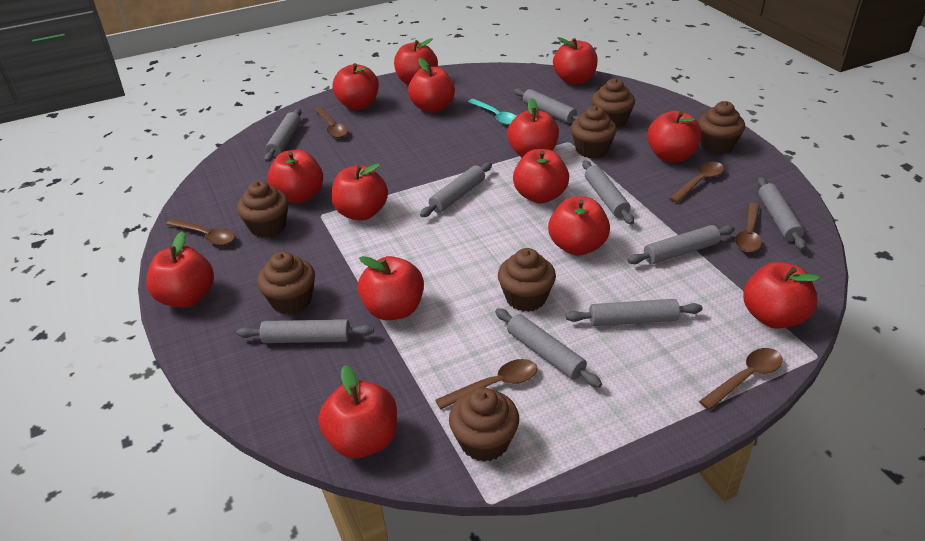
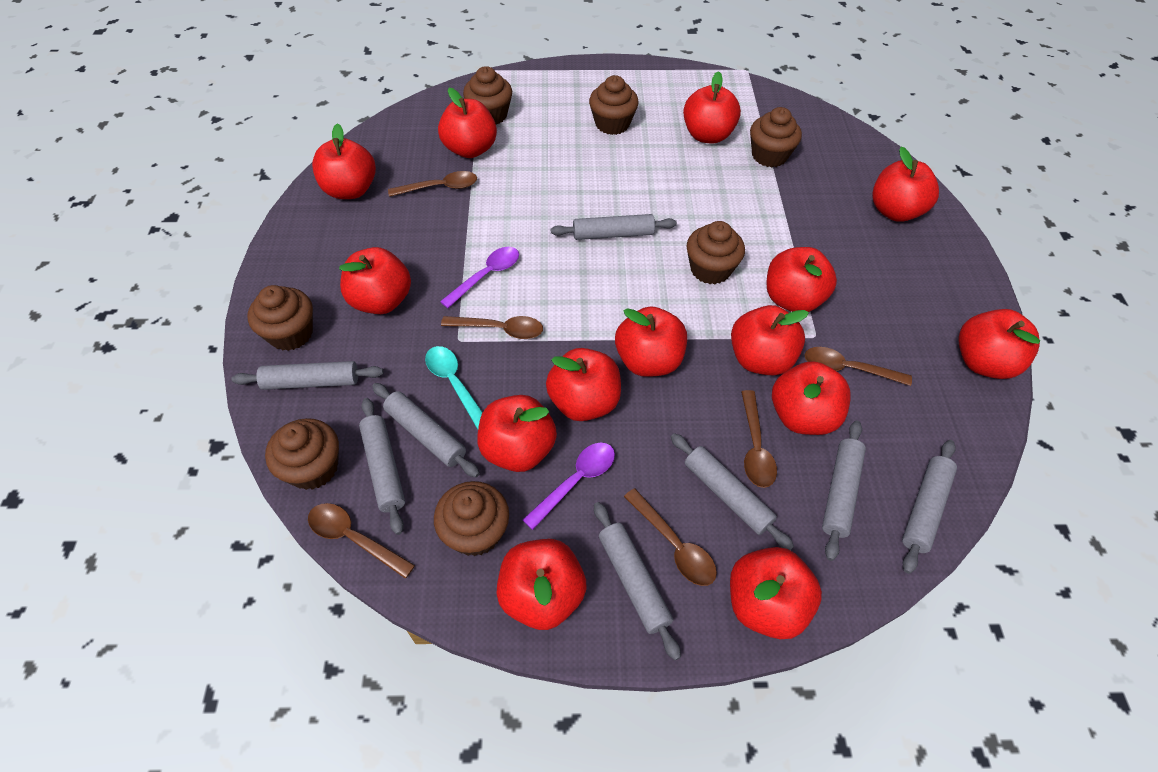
grey rolling pin: [237,319,374,343] [264,108,301,162] [420,162,492,217] [495,308,602,388] [514,88,579,124] [566,299,703,326] [582,160,634,224] [628,225,735,264] [757,177,806,250] = 9 -> [232,361,384,390] [359,398,405,535] [372,383,480,478] [550,214,677,240] [594,502,681,660] [671,433,794,550] [822,421,866,561] [902,440,957,574] = 8
purple spoon: none = 0 -> [440,247,519,308] [523,443,615,530] = 2

